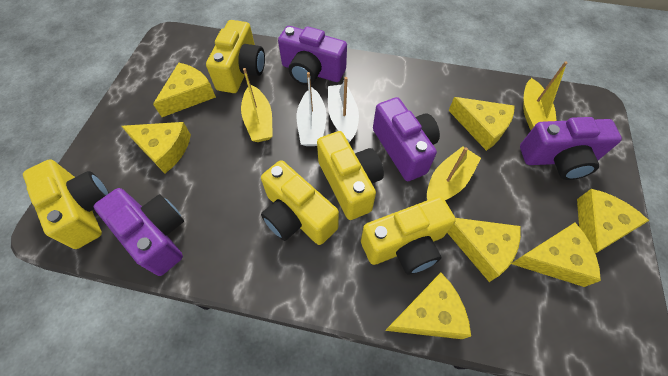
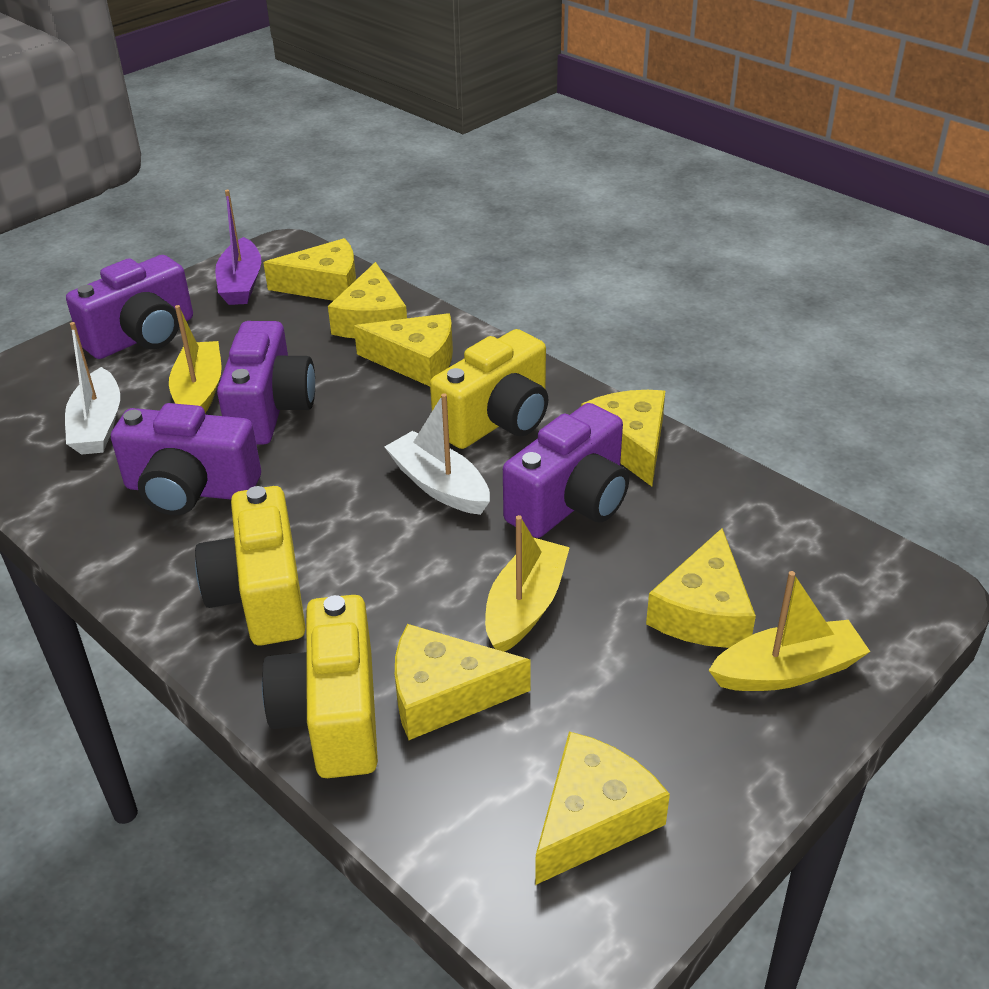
purple boat: none = 0 -> [215,190,261,305] = 1
yellow camera: [23,159,109,249] [206,20,265,93] [261,160,339,245] [317,131,384,220] [361,196,456,275] = 5 -> [195,486,306,645] [262,595,378,778] [430,329,548,449] = 3

